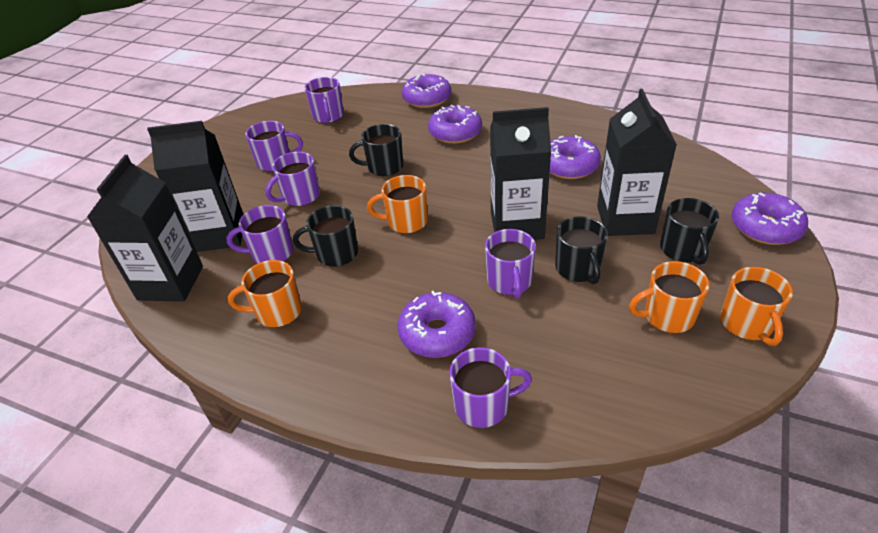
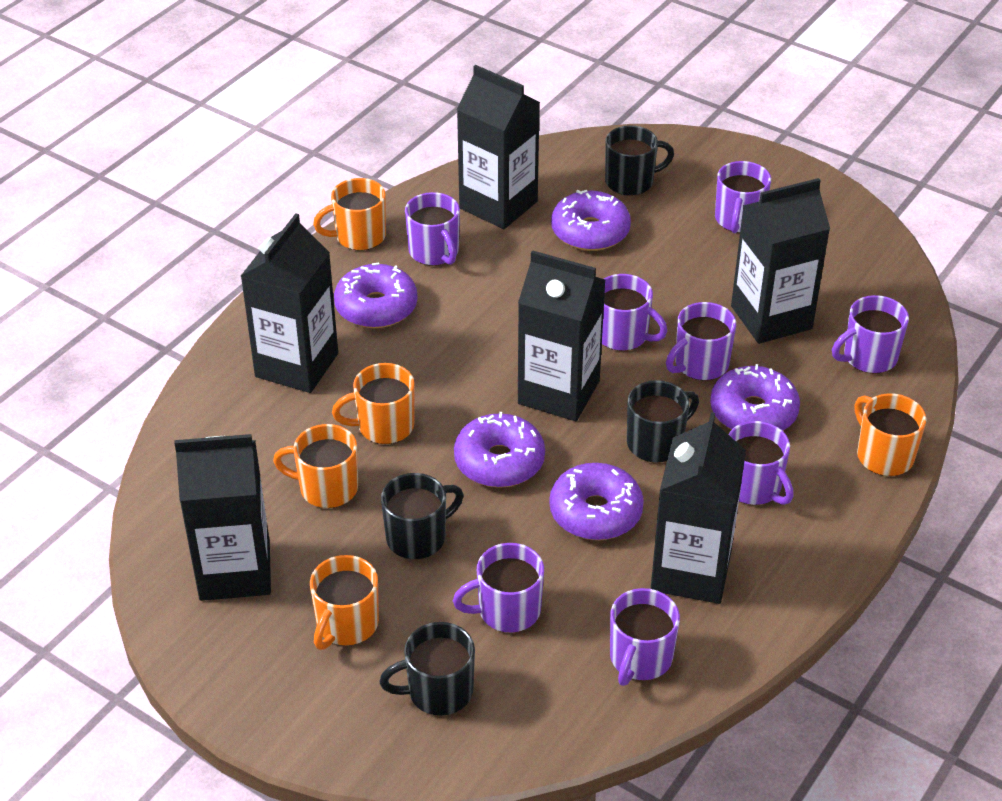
black carton: [87,155,203,302] [147,121,243,252] [490,107,551,240] [597,89,677,236] = 4 -> [174,434,271,601] [241,213,338,393] [457,65,540,229] [518,250,605,421] [651,412,746,604] [731,178,830,344] = 6
orange mug: [228,260,302,327] [367,175,428,234] [629,261,709,333] [720,267,793,346] = 4 -> [273,424,358,508] [310,555,379,650] [313,178,386,251] [332,363,415,444] [854,393,926,476] = 5
purple mug: [226,205,293,263] [245,121,303,172] [265,152,320,206] [305,77,344,123] [449,347,532,428] [485,229,536,299] = 6 -> [405,192,460,266] [453,543,544,632] [602,274,667,351] [610,588,680,686] [666,302,736,380] [715,161,771,233] [728,421,794,505] [832,295,909,374] = 8

